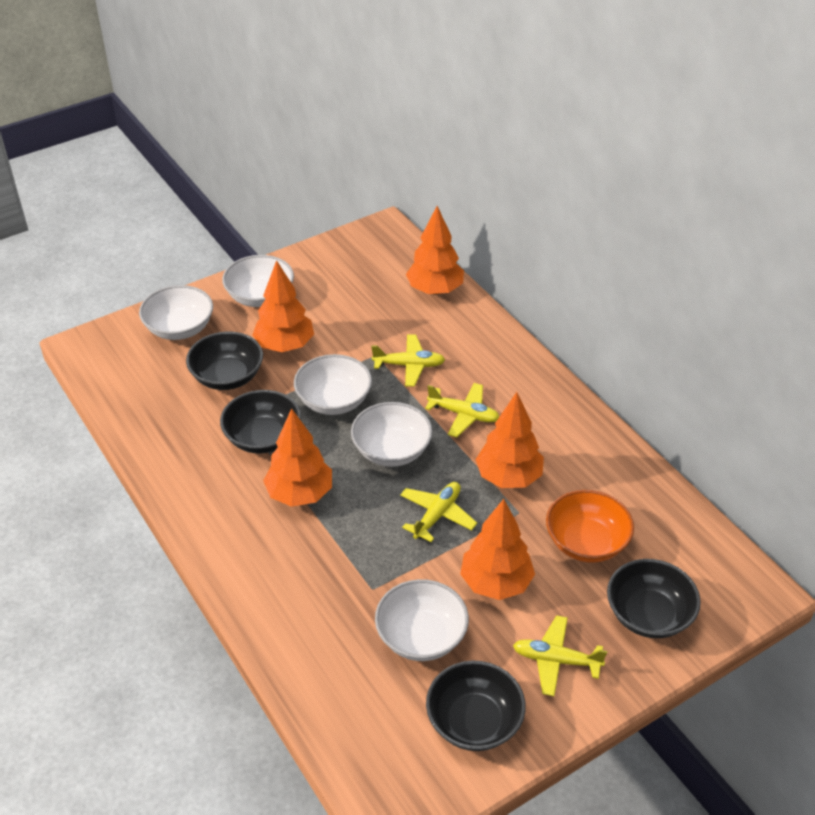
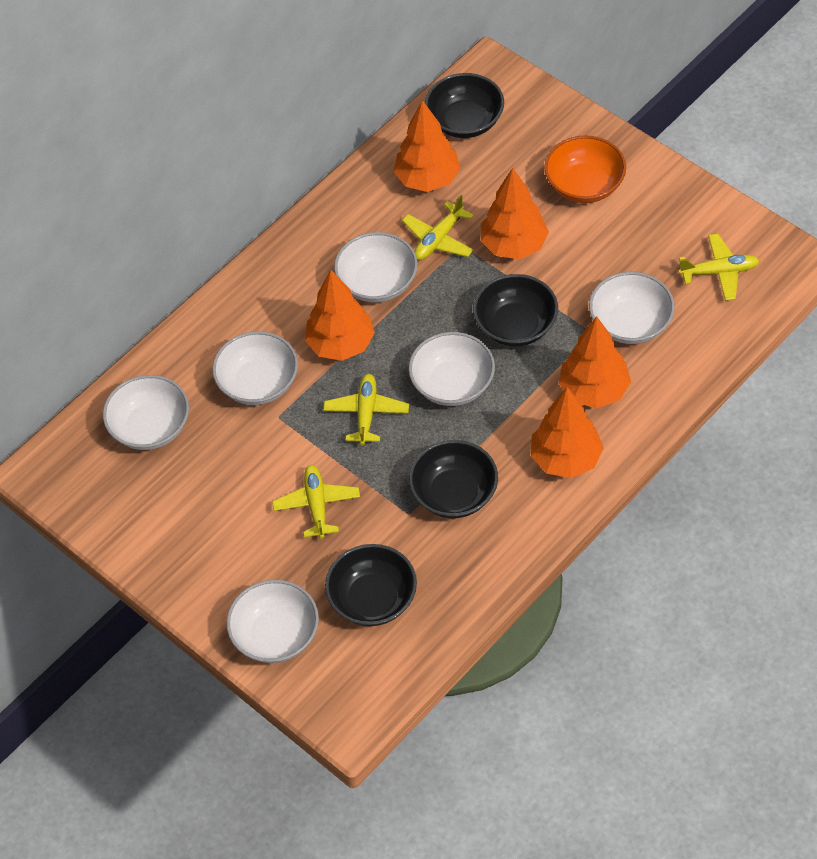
white bowl: [139,285,213,340] [222,255,294,307] [294,354,372,415] [351,402,432,467] [375,579,469,661] = 5 -> [103,375,189,450] [212,331,298,405] [226,580,319,663] [334,232,418,303] [408,332,495,406] [589,272,675,344] = 6

